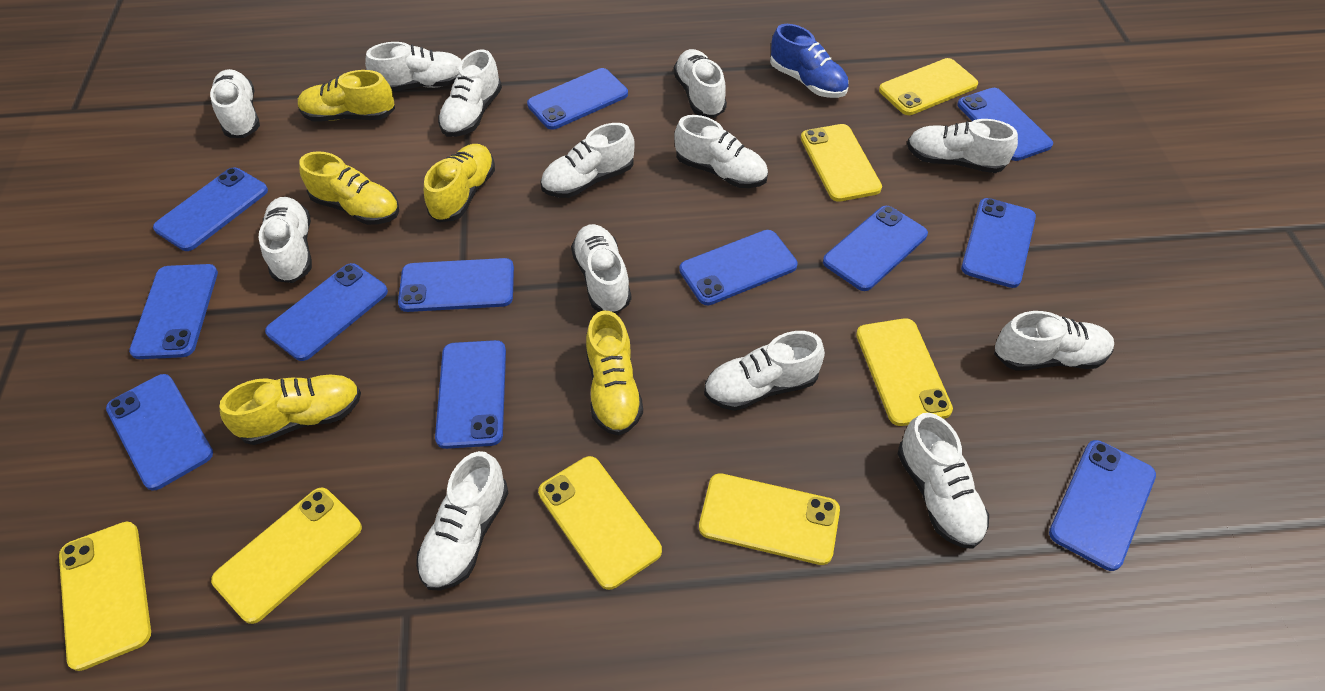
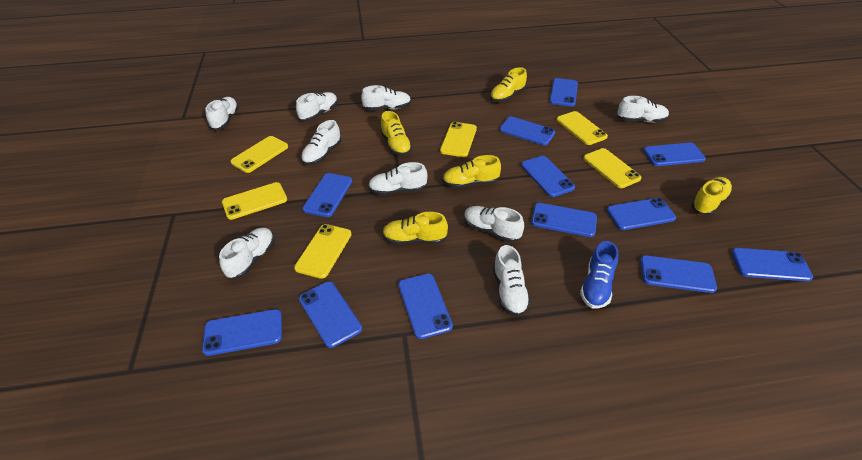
white shoe: [210,69,260,138] [259,197,312,283] [365,42,462,92] [416,451,508,591] [438,49,502,137] [541,123,635,198] [571,224,631,314] [673,49,727,118] [674,115,768,188] [704,331,825,411] [898,413,989,549] [907,119,1018,173] [994,311,1114,370] = 13 -> [205,97,239,130] [219,228,275,279] [296,92,338,121] [301,120,342,165] [361,85,411,111] [368,162,428,195] [464,206,524,243] [493,245,531,317] [617,96,669,123] = 9
yellow phone: [59,522,151,671] [211,488,362,624] [538,456,662,590] [699,473,840,565] [801,124,882,202] [856,318,953,426] [879,58,978,115] = 7 -> [222,182,287,220] [231,136,288,173] [294,224,352,279] [440,122,477,157] [556,111,608,145] [583,148,642,188] = 6

